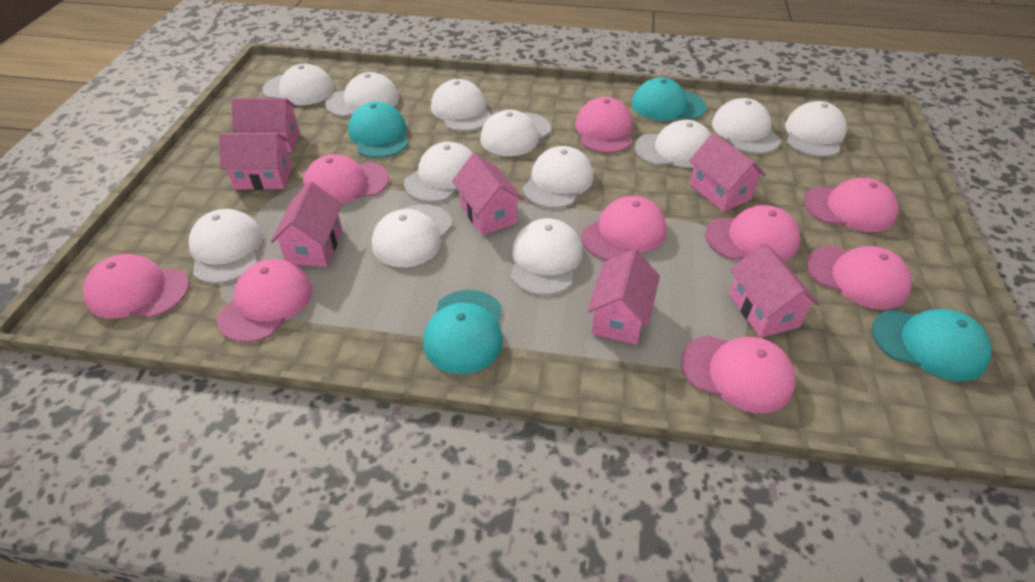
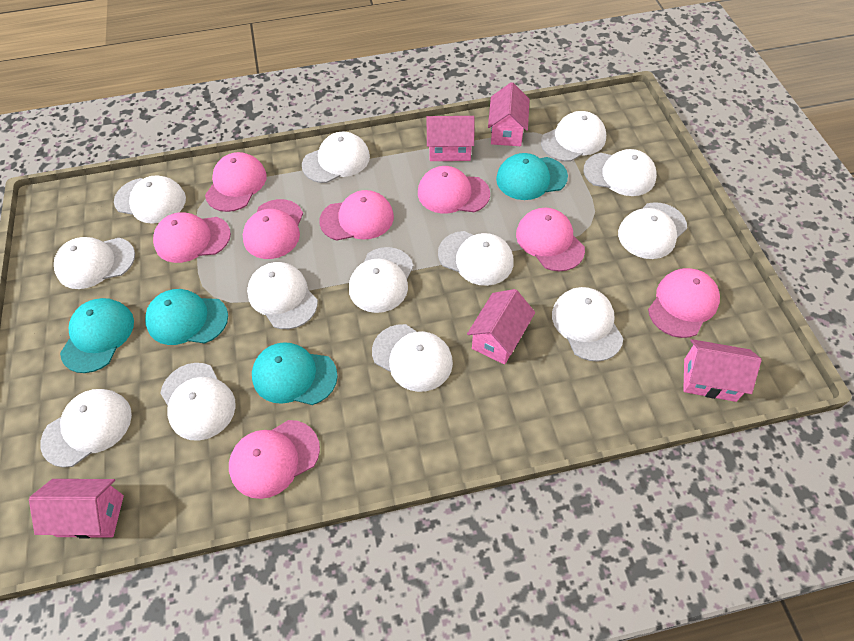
pink cap: [83,254,189,319] [217,259,312,342] [303,154,389,204] [575,97,632,153] [582,196,666,261] [681,335,796,413] [705,205,800,261] [804,178,898,232] [806,246,911,310] = 9 -> [153,212,231,263] [205,152,267,212] [229,420,320,499] [243,199,303,259] [319,190,394,241] [418,166,490,213] [516,208,585,271] [648,268,720,338] = 8
pink house: [219,133,292,190] [232,98,300,152] [271,182,342,267] [452,153,524,235] [587,249,660,345] [689,133,766,212] [729,243,820,338] = 7 -> [29,479,124,539] [427,116,474,161] [467,289,535,365] [488,82,530,146] [683,339,761,402] = 5
white cap: [189,209,263,284] [262,64,334,105] [325,72,399,117] [372,204,453,267] [404,142,473,202] [431,79,491,131] [480,110,551,156] [511,218,582,295] [523,146,593,208] [634,120,711,167] [712,98,781,154] [785,101,847,157] = 12 -> [40,389,132,468] [54,237,135,289] [114,175,186,224] [160,363,236,441] [247,262,318,329] [302,132,370,183] [349,247,413,313] [372,324,453,392] [438,231,514,286] [541,111,606,162] [552,287,623,361] [584,149,657,196] [618,202,687,259] = 13

